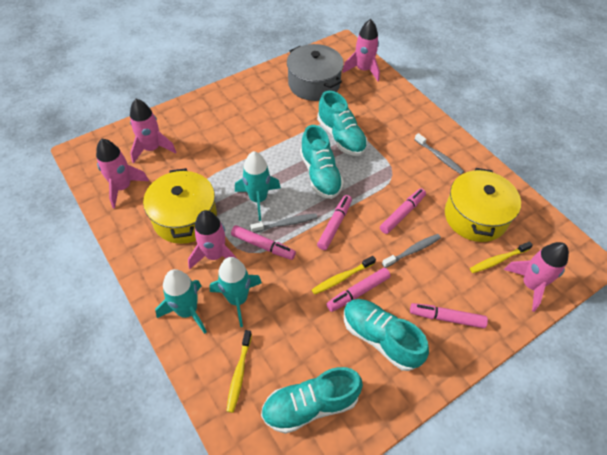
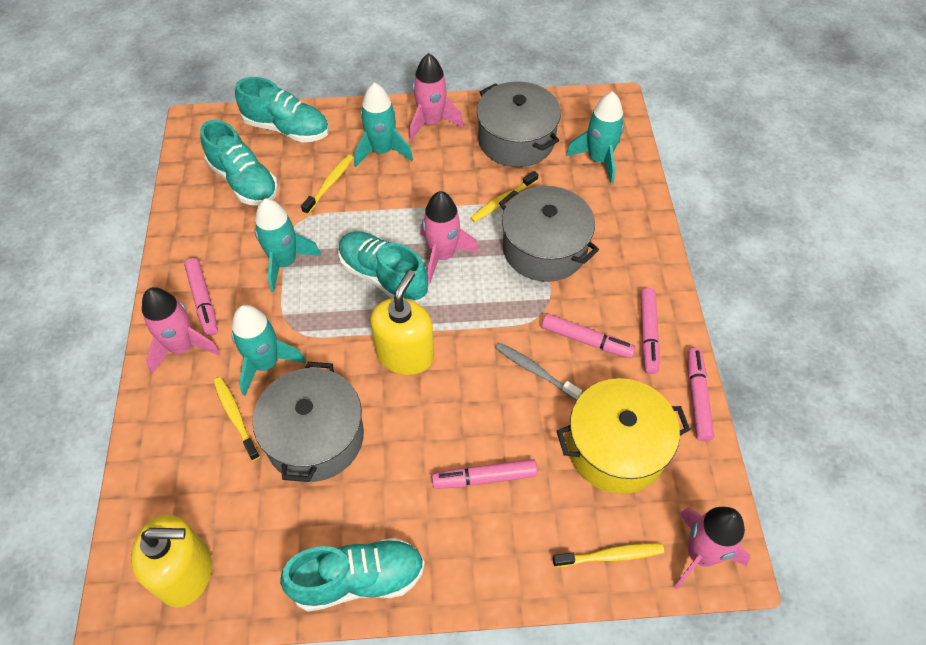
grey pot: [287,44,344,101] = 1 -> [253,362,364,482] [477,81,561,167] [499,186,599,282] = 3
grey toothbrush: [250,213,317,233] [382,234,441,268] [414,133,464,174] = 3 -> [495,343,582,401] = 1
pink rocket: [96,139,149,208] [130,99,176,163] [188,210,237,269] [342,19,380,82] [504,242,569,312] = 5 -> [142,287,220,374] [409,53,464,142] [420,191,479,284] [674,507,750,590] = 4
turquoise rocket: [155,269,207,334] [210,257,262,327] [235,151,281,221] = 3 -> [232,305,306,396] [255,198,321,292] [354,82,413,167] [566,91,624,184] = 4
yellow pot: [143,168,217,244] [445,168,521,242] = 2 -> [557,378,690,494] = 1
yellow soap dispenser: none = 0 -> [131,514,212,608] [370,270,434,375] = 2
yellow toothbrush: [226,330,252,413] [312,256,376,295] [470,241,533,273] = 3 -> [213,377,260,461] [301,155,353,215] [470,171,538,222] [553,543,664,567] = 4

